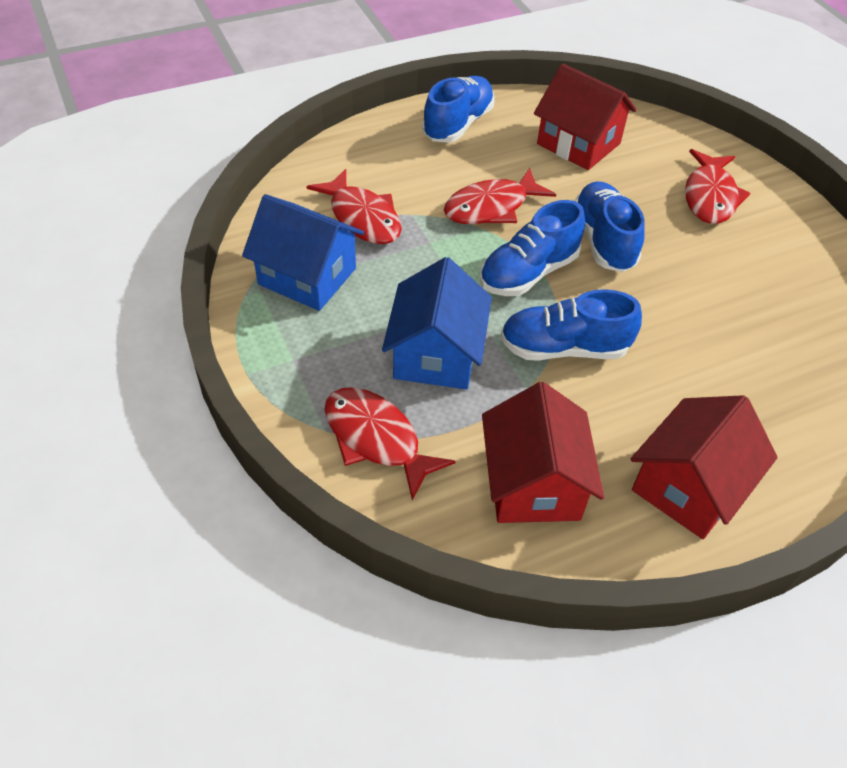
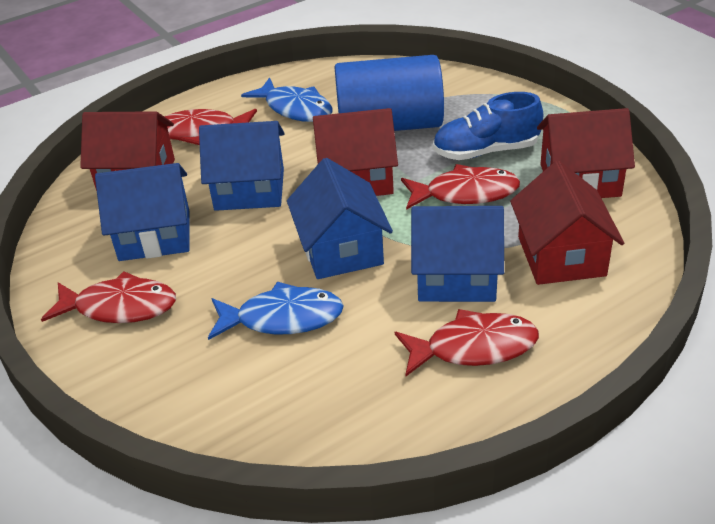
blue cylinder: none = 0 -> [334,55,444,131] = 1
blue fish: none = 0 -> [208,282,344,340] [241,77,332,122] = 2
blue house: [242,194,364,311] [382,257,492,390] = 2 -> [95,163,190,261] [199,121,284,211] [287,158,393,279] [411,206,504,302] = 4
blue shoe: [422,76,494,143] [480,200,585,296] [500,289,642,361] [575,181,645,272] = 4 -> [433,92,543,160] = 1
red house: [482,382,604,523] [534,64,637,170] [631,395,778,539] = 3 -> [80,111,175,191] [313,108,398,196] [510,161,624,285] [537,108,635,198] = 4

